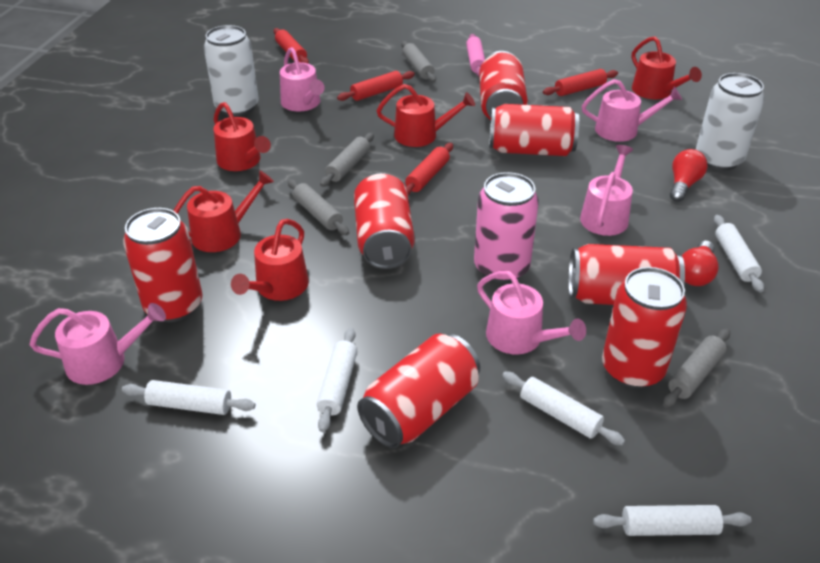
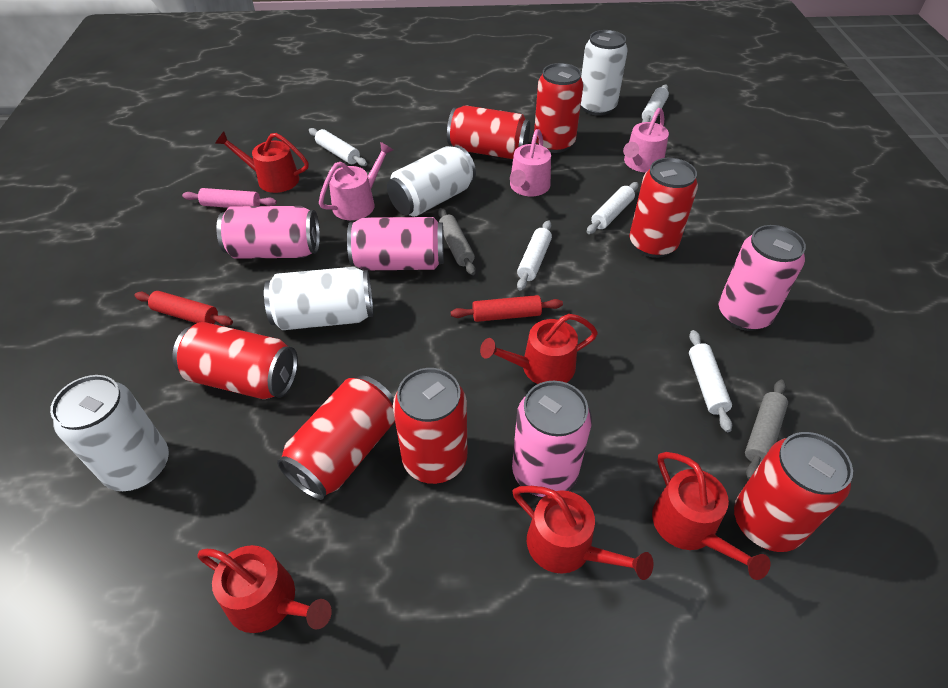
grey rolling pin: [288,179,349,235] [320,133,374,187] [401,41,436,82] [663,328,730,408] = 4 -> [438,208,476,275] [745,380,788,480] = 2
pink can: [474,172,539,283] = 1 -> [216,206,320,259] [347,217,444,270] [512,381,592,497] [719,225,806,331] = 4
pink watering can: [29,303,166,385] [280,47,325,111] [477,271,586,354] [580,145,633,236] [582,79,682,142] = 5 -> [319,142,393,220] [510,129,551,196] [623,108,669,173] = 3
red light bulb: [670,149,708,202] [682,241,719,286] = 2 -> none = 0
red rolling pin: [274,28,309,64] [337,71,415,101] [405,143,453,196] [543,69,618,96] = 4 -> [135,291,233,326] [451,295,563,322] = 2
white can: [204,25,259,116] [696,73,765,171] = 2 -> [50,375,169,491] [264,267,373,330] [387,146,476,217] [581,30,628,116] = 4

